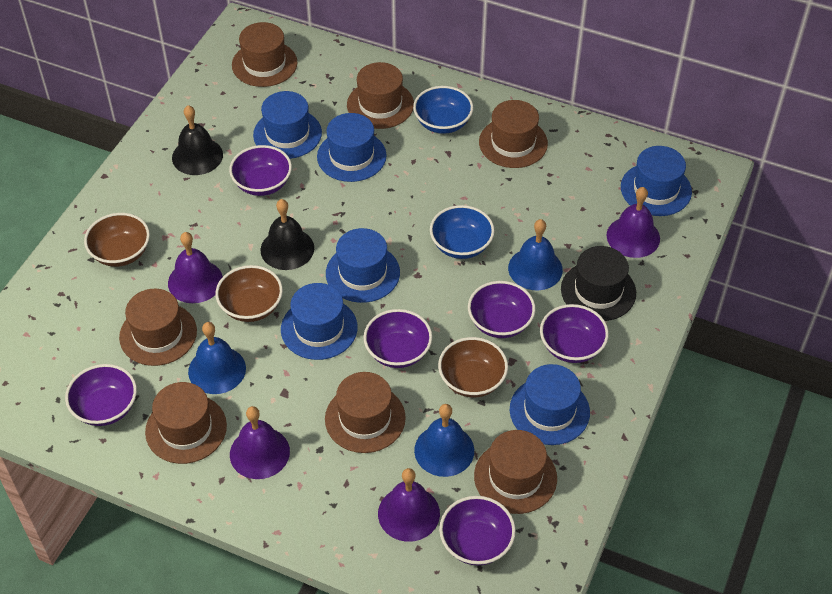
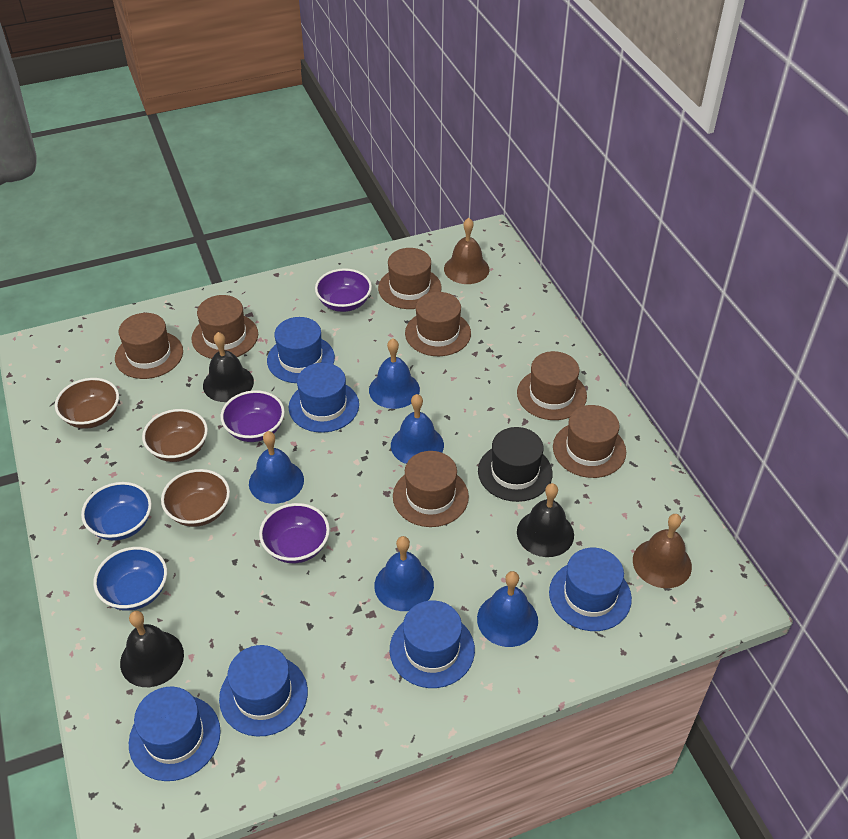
black bell: [172,105,223,175] [261,199,314,270] = 2 -> [120,611,184,687] [203,332,254,402] [517,483,574,557] = 3
blue bell: [188,322,246,394] [414,404,474,477] [508,219,563,291] = 3 -> [249,431,304,504] [369,339,420,409] [374,536,434,611] [391,394,444,464] [477,571,538,647] = 5
brown bell: none = 0 -> [444,218,490,284] [633,514,692,588] = 2
purple bell: [168,232,223,303] [230,406,290,479] [378,468,440,542] [606,187,660,258] = 4 -> none = 0
purple bowl: [65,364,137,426] [229,145,292,196] [364,309,432,368] [439,496,516,566] [468,281,535,338] [540,304,609,363] = 6 -> [220,390,285,442] [259,503,330,563] [315,269,372,312] = 3

